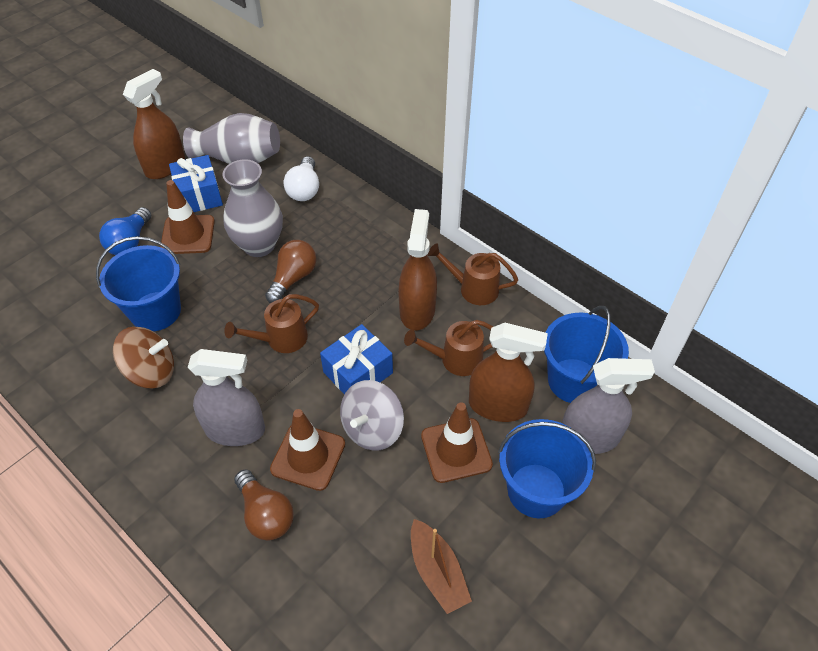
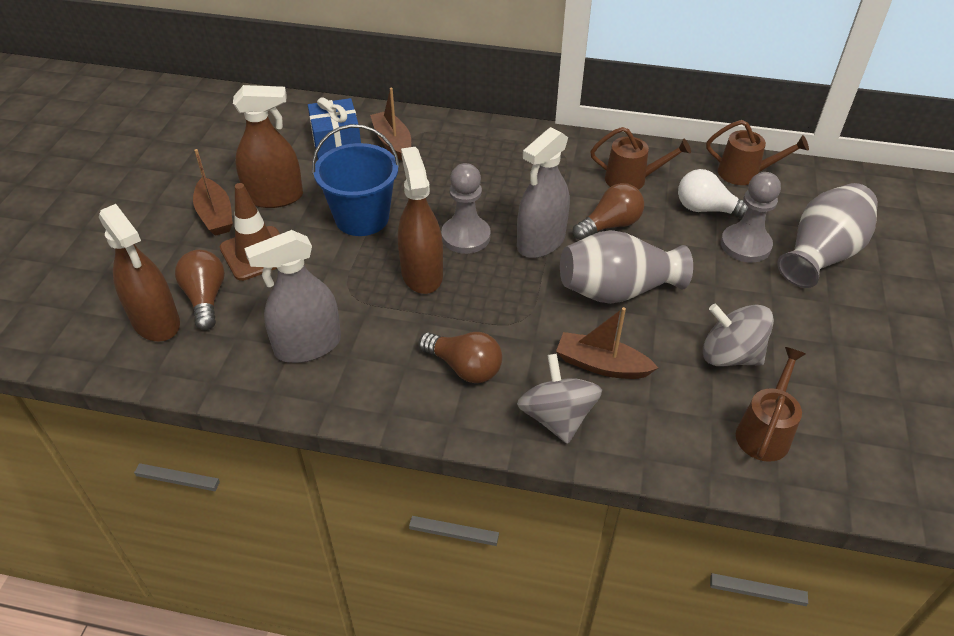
blue bucket: [96,236,181,331] [498,419,596,518] [544,306,629,403] = 3 -> [312,124,400,236] = 1
blue gift: [169,155,223,212] [320,324,393,394] = 2 -> [308,97,361,159] = 1
blue light bulb: [99,207,151,255] = 1 -> none = 0
brown boat: [411,519,472,614] = 1 -> [193,149,233,236] [370,88,411,161] [556,307,658,379] = 3
brown light bulb: [234,469,294,541] [265,240,316,303] = 2 -> [175,250,225,330] [419,332,502,383] [573,183,644,240] = 3
brown spinning top: [113,327,174,388] = 1 -> none = 0
brown traffic cone: [160,180,215,254] [270,409,345,491] [421,402,493,483] = 3 -> [220,183,280,281] = 1
grey pawn: none = 0 -> [441,163,491,254] [721,172,781,262] = 2
grey spinning top: [340,380,404,450] = 1 -> [517,354,602,444] [703,304,774,366] = 2

